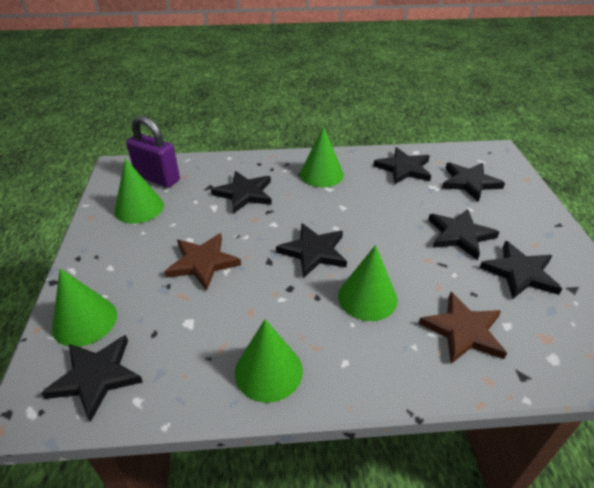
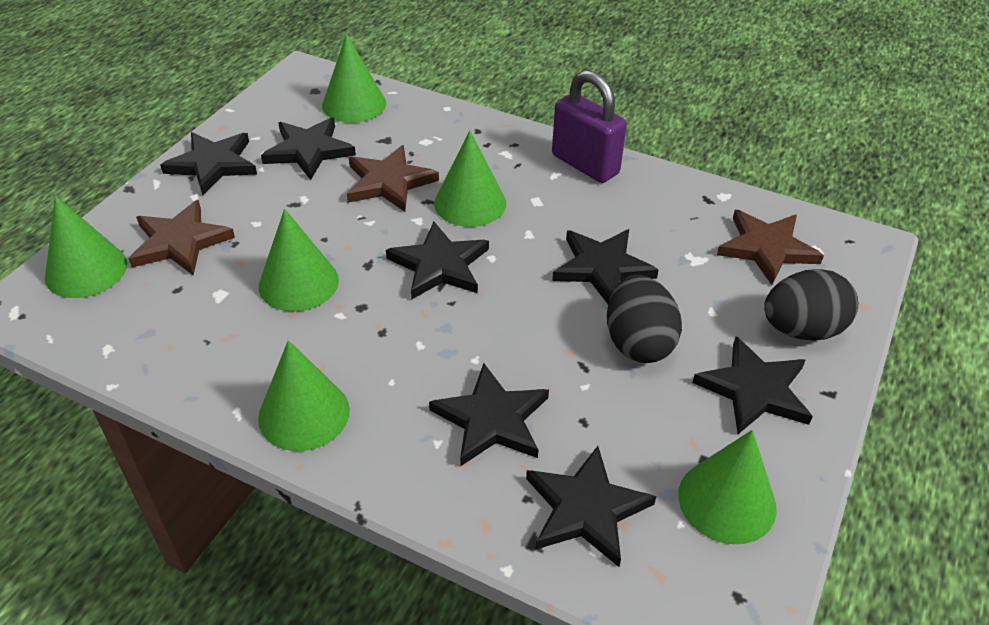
black egg: none = 0 -> [607,275,682,363] [764,269,858,341] = 2
brown star: [164,233,241,291] [419,292,507,364] = 2 -> [129,200,235,275] [347,145,439,212] [717,210,824,285] = 3
green cone: [52,268,117,347] [114,158,164,224] [235,319,303,403] [300,126,344,187] [338,245,398,321] = 5 -> [45,196,127,298] [258,340,350,451] [259,209,339,312] [322,34,386,123] [434,130,506,227] [678,430,777,544] = 6

